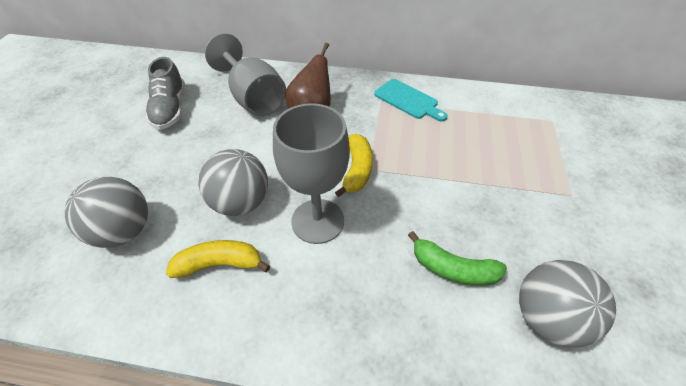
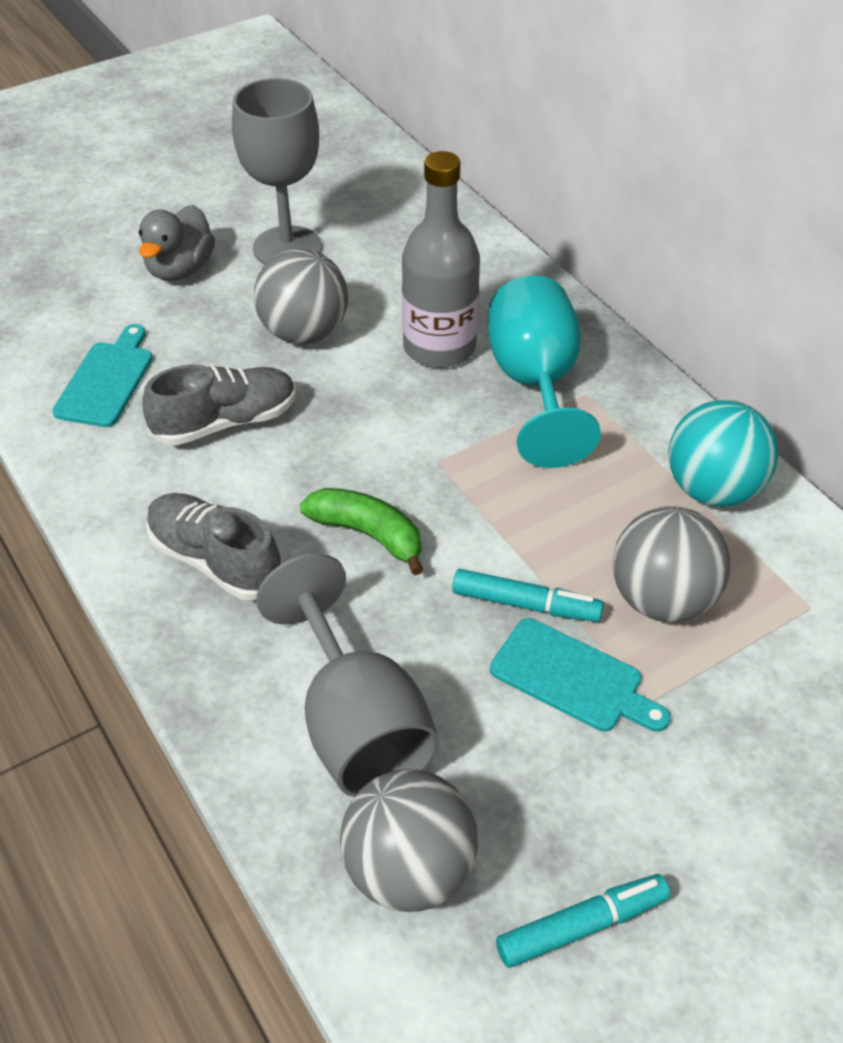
brown pear: [285,43,331,109] = 1 -> none = 0
grey bottle: none = 0 -> [402,151,480,368] = 1
grey duck: none = 0 -> [139,205,215,281] = 1
grey shoe: [145,57,185,130] = 1 -> [142,364,296,446] [146,493,282,600] = 2
turquoise ball: none = 0 -> [668,400,778,507] = 1
turquoise cutting board: [374,79,448,121] = 1 -> [52,324,153,427] [490,618,671,732] = 2
turquoise goblet: none = 0 -> [488,275,601,468] = 1
turquoise marker: none = 0 -> [452,569,604,622] [496,874,670,968] = 2
yellow banana: [166,240,270,278] [335,134,373,197] = 2 -> none = 0

